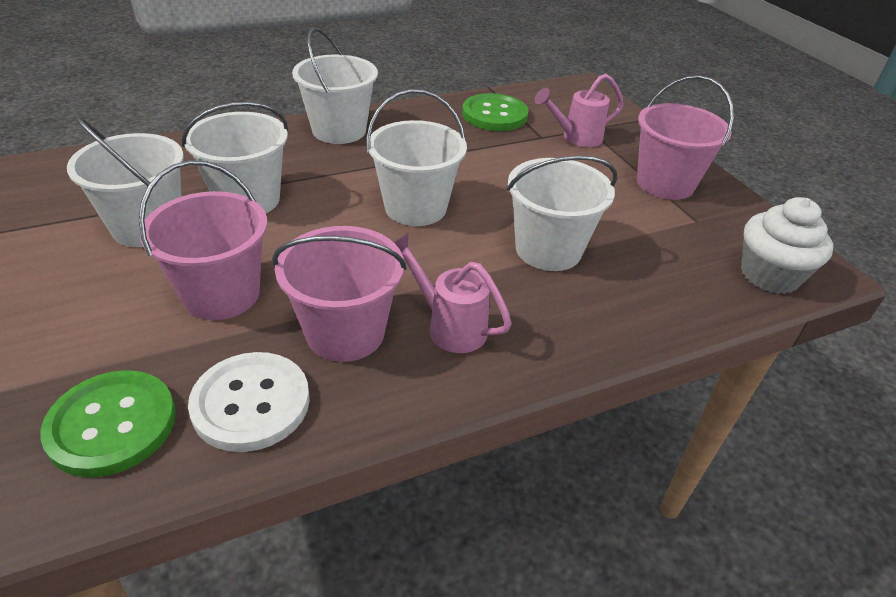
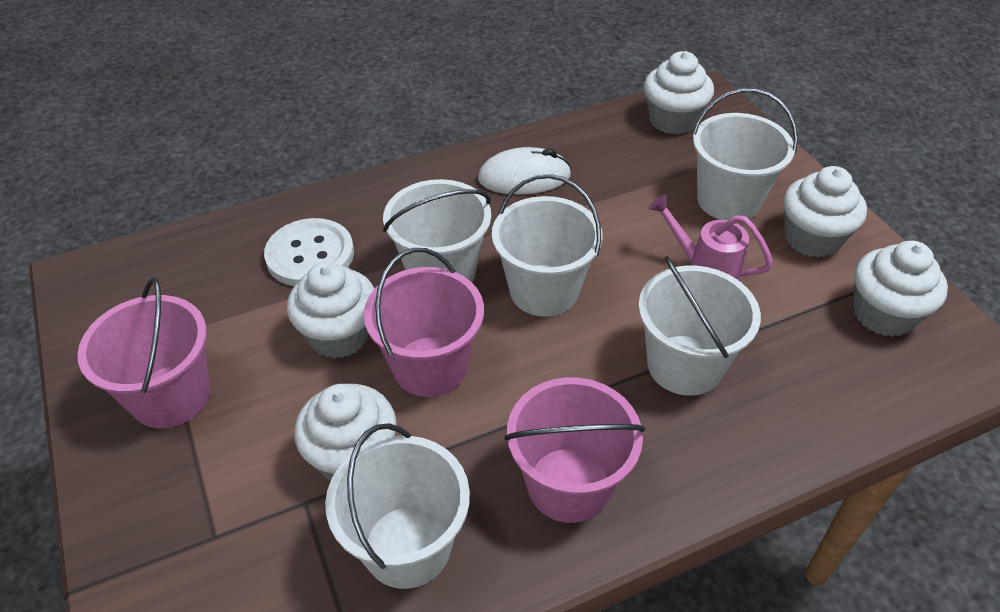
green button: [40,370,176,478] [462,93,529,131] = 2 -> none = 0
pink watering can: [394,233,512,353] [535,73,624,147] = 2 -> [648,194,773,281] = 1
white cupcake: [741,197,834,294] = 1 -> [287,262,374,358] [294,384,397,480] [644,51,714,135] [783,166,867,258] [853,241,948,337] = 5
white mouse: none = 0 -> [478,147,571,195] = 1

